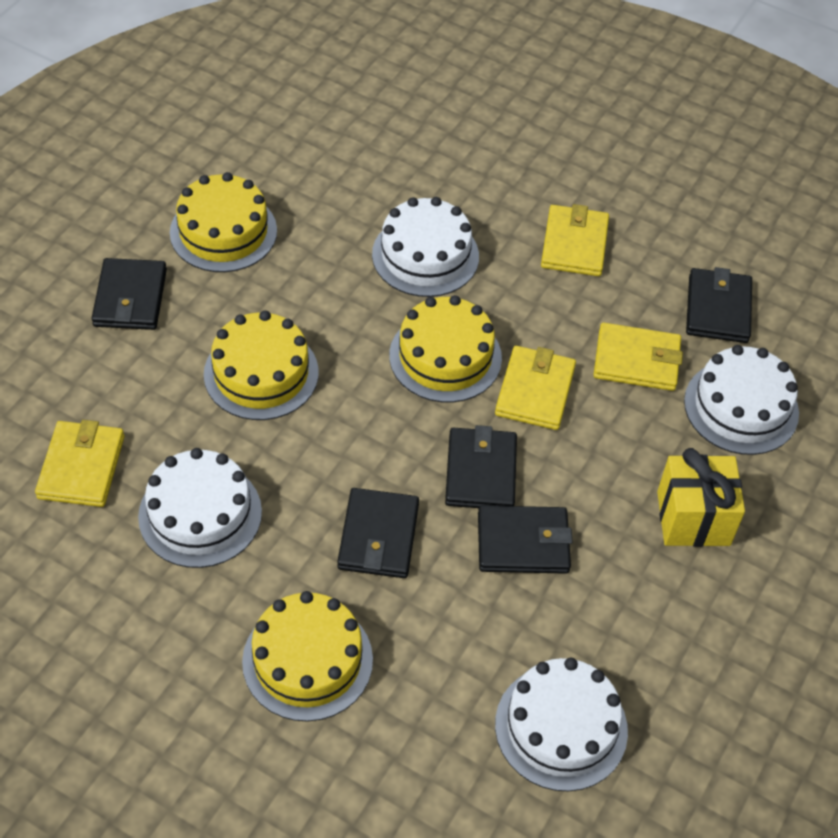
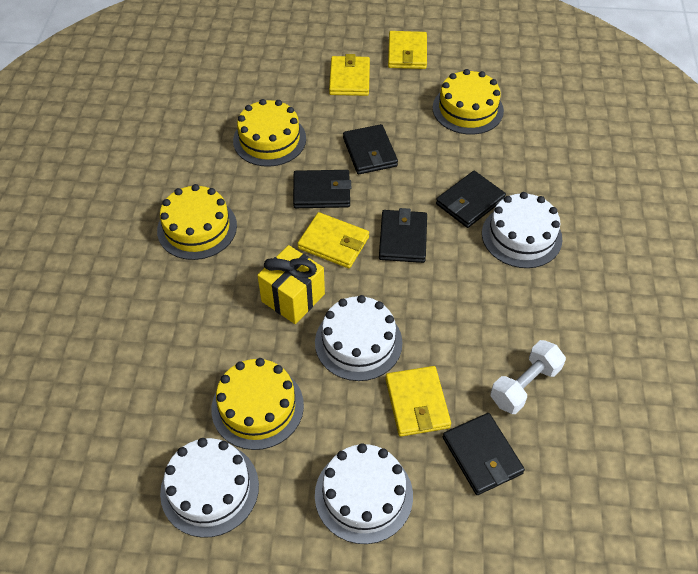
white dumbbell: none = 0 -> [490,340,566,414] = 1

